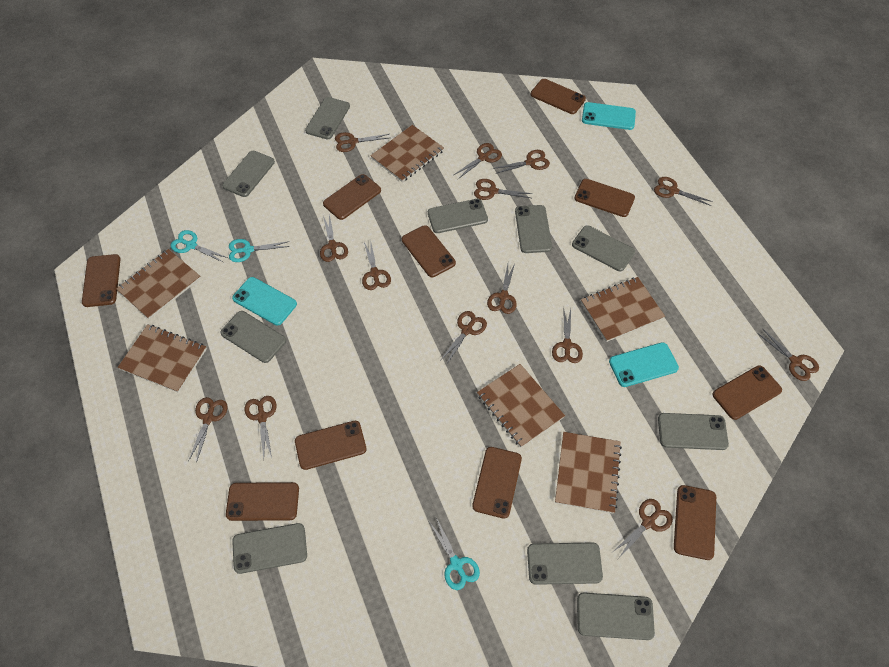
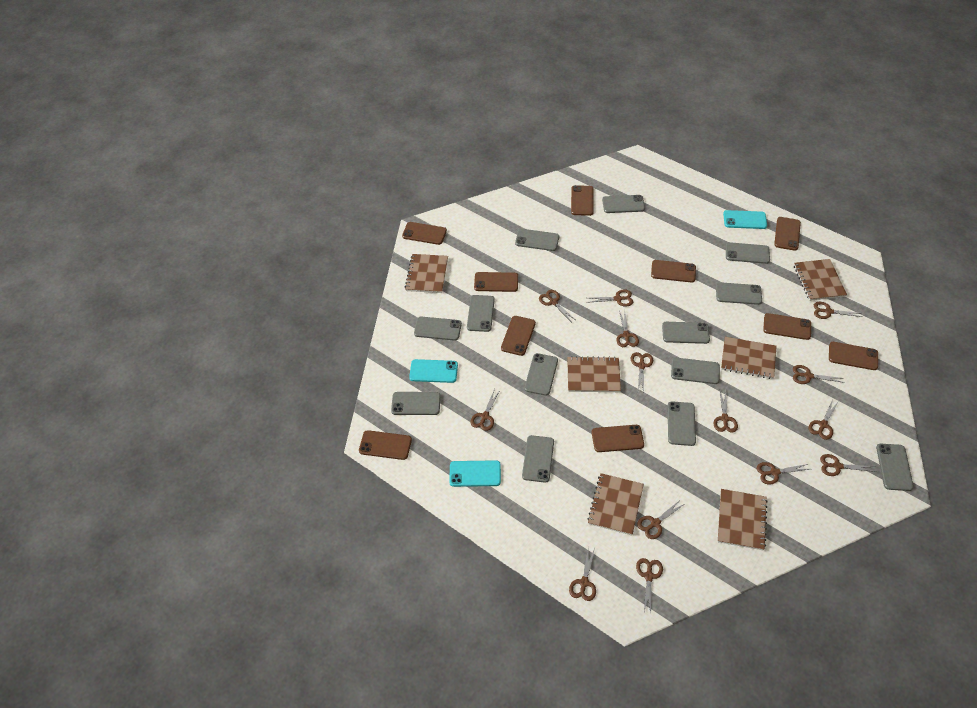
grey phone: [220,311,286,363] [222,151,275,197] [232,523,307,574] [305,97,350,139] [428,199,488,233] [515,205,552,253] [527,542,603,585] [572,225,635,271] [577,592,655,640] [658,413,729,450] = 10 -> [391,392,441,415] [414,317,462,341] [467,295,495,332] [515,229,559,251] [522,435,554,483] [524,353,558,396] [602,195,645,213] [662,322,710,344] [668,401,696,446] [671,358,720,384] [716,282,762,305] [726,242,770,264] [876,444,914,491] = 13
turquoise scissors: [170,230,228,263] [229,239,290,262] [429,518,480,590] = 3 -> none = 0

